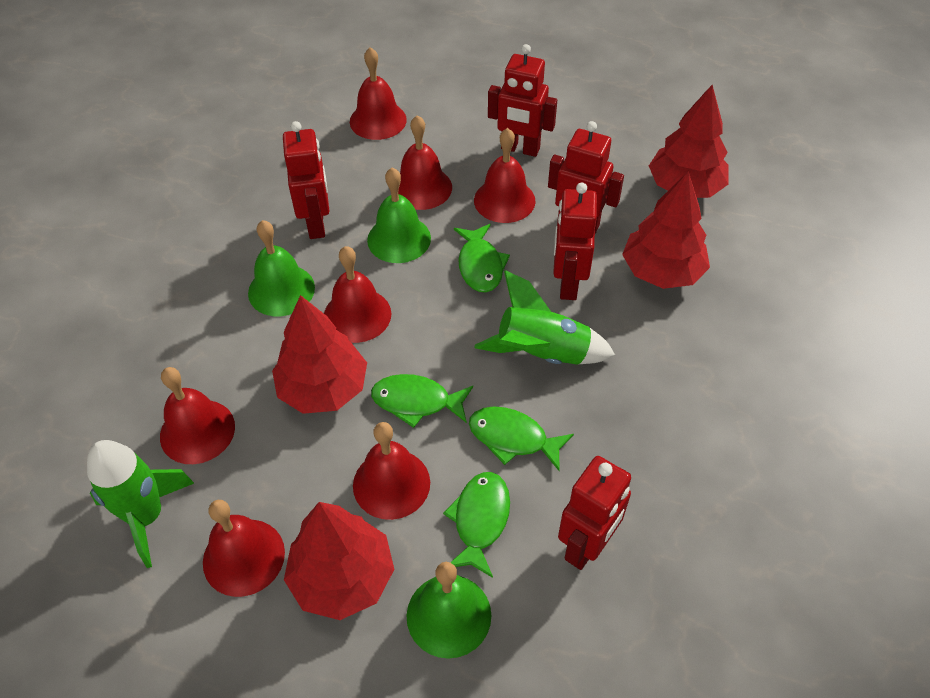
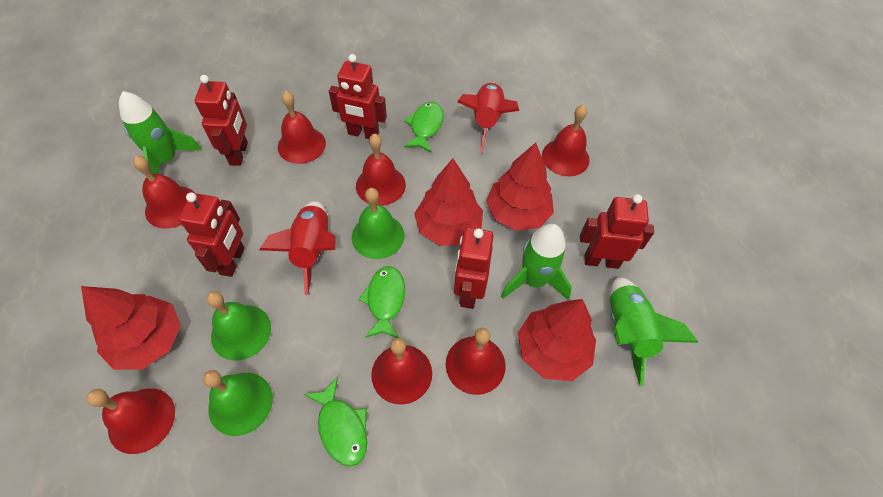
green fish: [371,374,473,428] [443,472,510,578] [454,224,510,292] [469,407,574,471] = 4 -> [304,377,367,467] [358,266,405,338] [404,102,444,152] = 3
green rocket: [87,440,194,568] [475,270,615,365] = 2 -> [119,91,202,174] [501,224,572,300] [610,277,698,386] = 3
red rocket: none = 0 -> [260,201,336,295] [457,82,519,153] = 2

